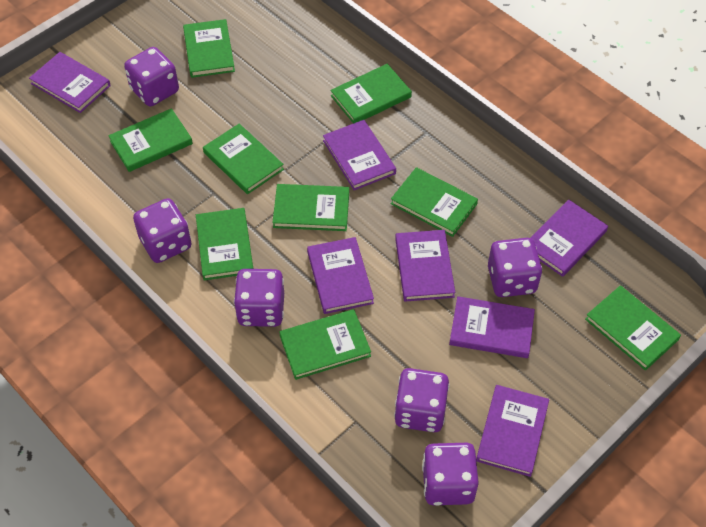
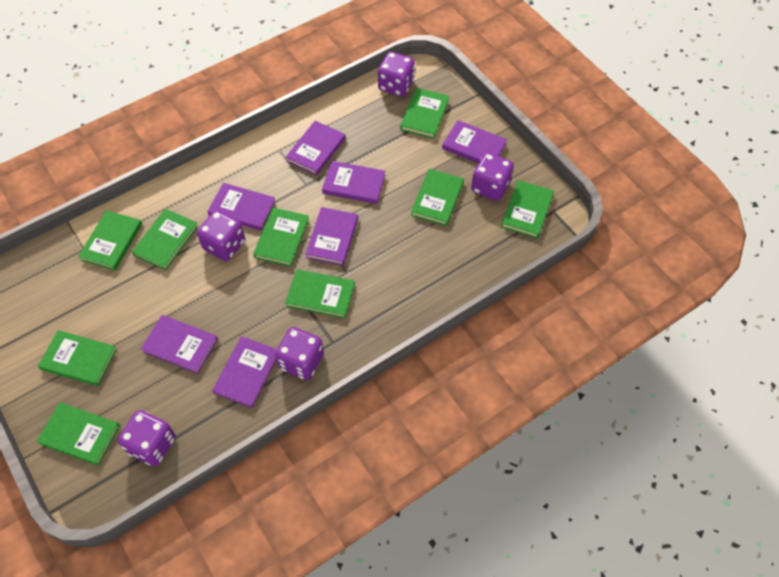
purple dice: [124,47,179,107] [133,198,192,263] [234,269,284,327] [394,368,449,432] [422,443,479,506] [488,238,542,297] = 6 -> [118,410,175,466] [197,210,245,261] [275,327,324,380] [378,52,415,97] [471,153,514,201] = 5

